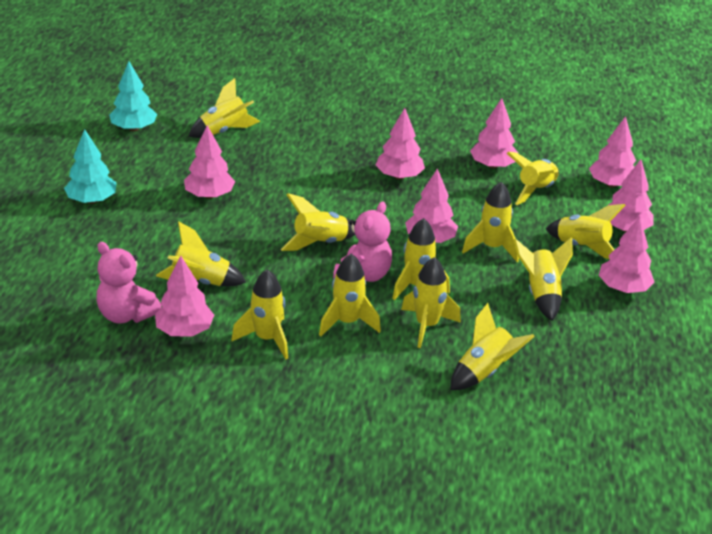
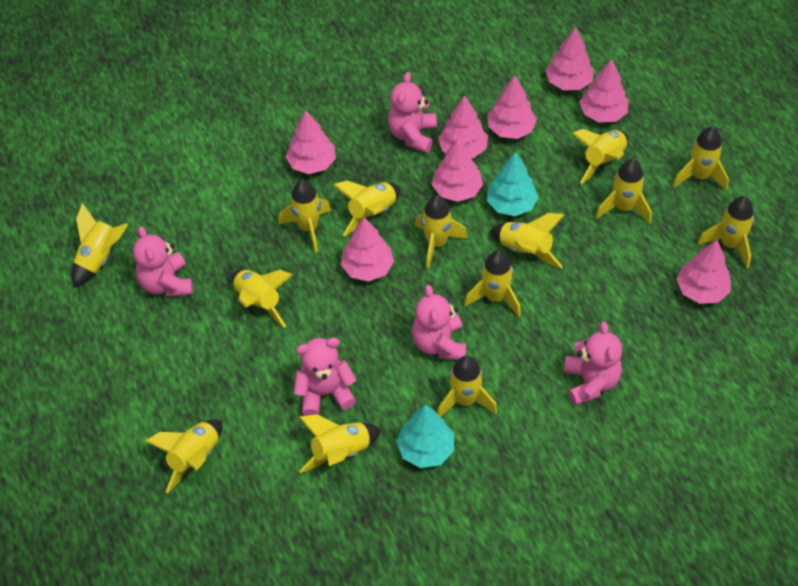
pink teddy bear: [97,242,162,324] [333,202,392,282] = 2 -> [133,226,193,297] [294,338,356,416] [388,72,437,153] [412,285,466,360] [564,321,622,406] = 5
yellow rocket: [156,221,246,286] [188,78,260,138] [231,269,288,359] [281,193,355,251] [319,254,381,337] [392,218,450,300] [401,257,461,348] [450,303,535,390] [462,182,519,262] [507,152,559,205] [514,238,573,321] [546,204,626,259] = 12 -> [72,203,128,288] [145,419,222,494] [231,270,292,328] [278,180,331,253] [299,414,381,474] [333,181,400,237] [415,195,468,269] [437,356,497,417] [464,250,521,317] [490,213,565,269] [572,129,628,184] [596,159,652,224] [673,127,729,191] [698,196,754,268] = 14

